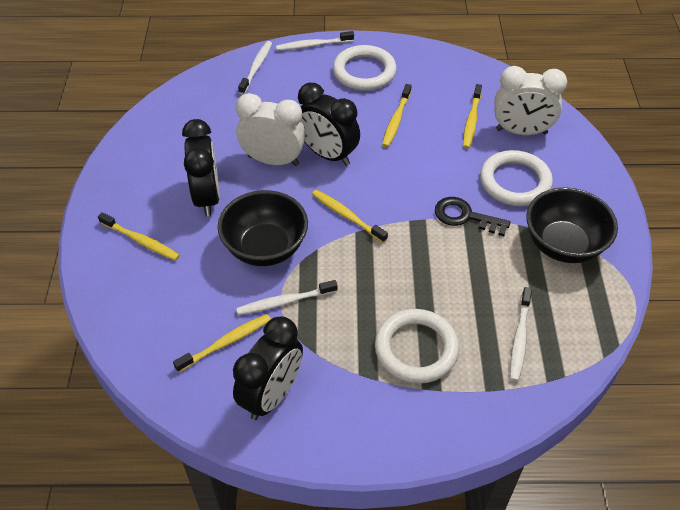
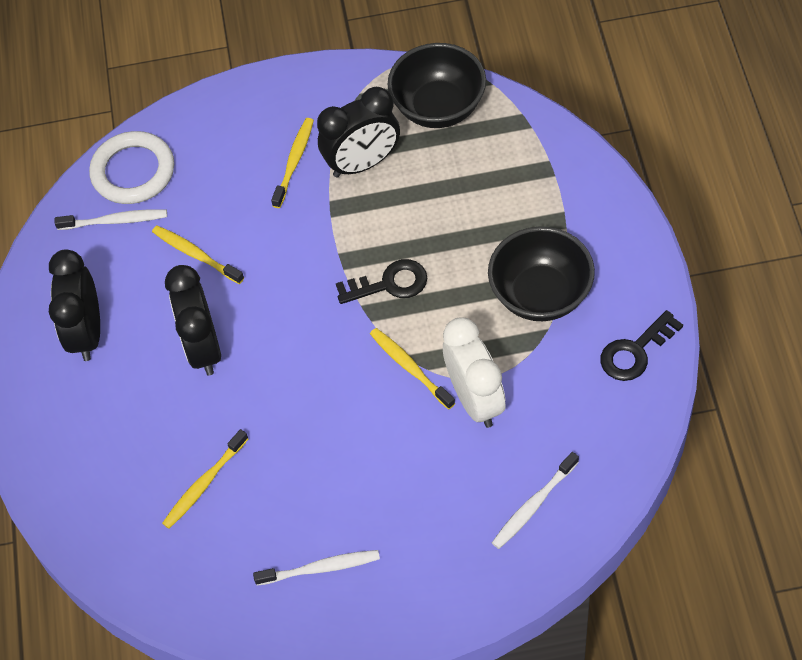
black key: [435,197,510,236] = 1 -> [336,259,428,304] [600,310,683,381] = 2
white clock: [236,93,306,166] [494,66,567,135] = 2 -> [443,317,506,428] = 1
white ring: [333,45,397,91] [375,309,459,384] [480,150,553,206] = 3 -> [89,131,174,204] = 1
white toothbrush: [236,280,338,315] [238,41,272,95] [276,31,354,51] [510,287,532,381] = 4 -> [54,209,167,230] [253,550,380,586] [492,452,579,549] = 3
yellow toothbrush: [98,212,180,261] [173,314,271,373] [312,190,388,243] [382,84,412,147] [463,84,482,149] = 5 -> [152,226,244,284] [162,429,248,529] [271,118,314,208] [370,328,455,409] = 4

